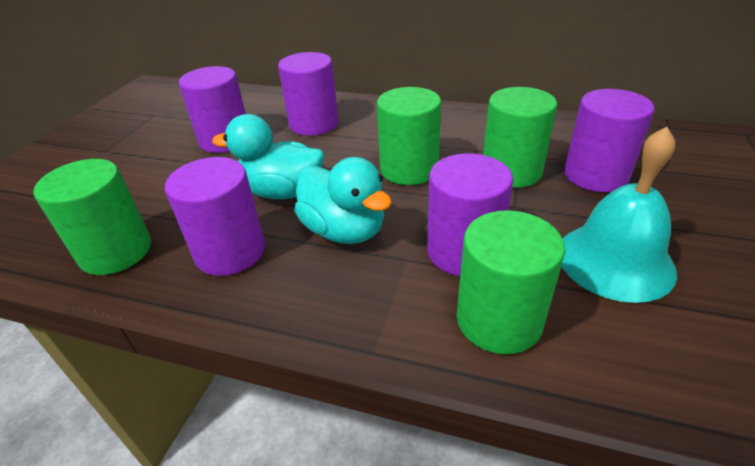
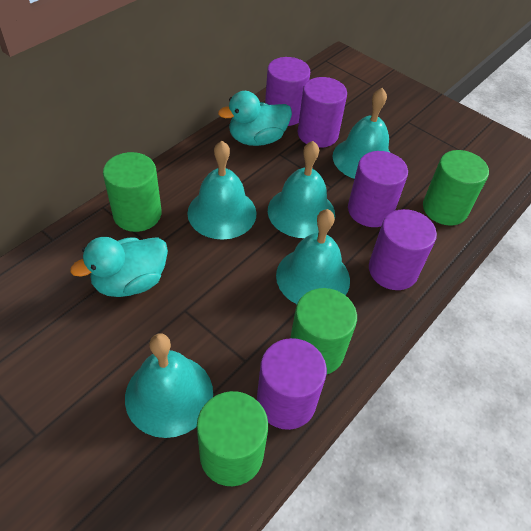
turquoise bell: [562,127,677,303] = 1 -> [125,334,213,438] [187,141,257,240] [268,141,335,238] [276,209,350,304] [333,88,390,179] = 5

